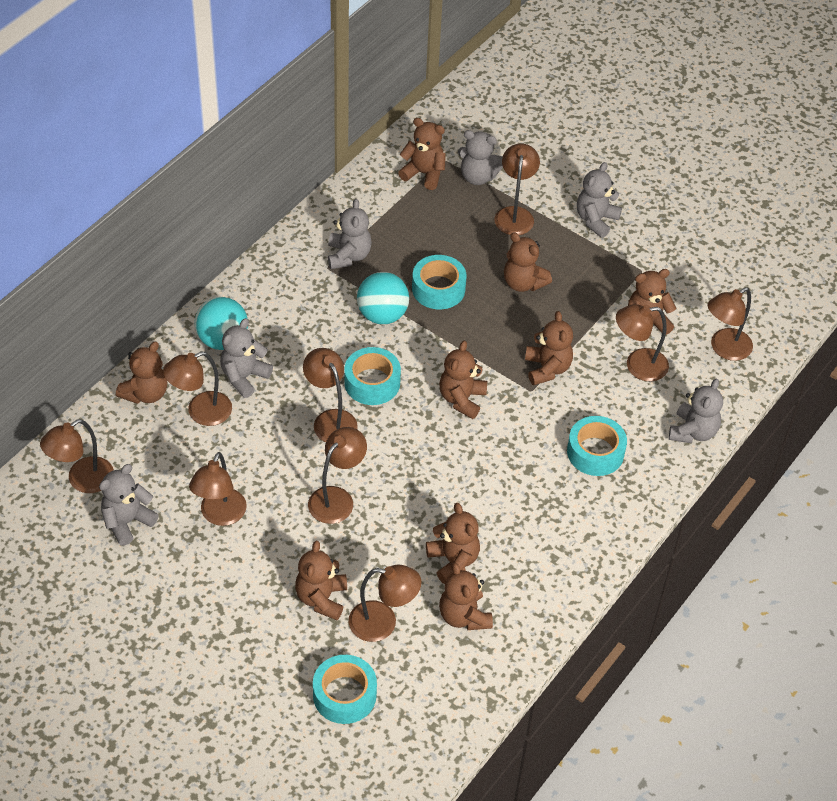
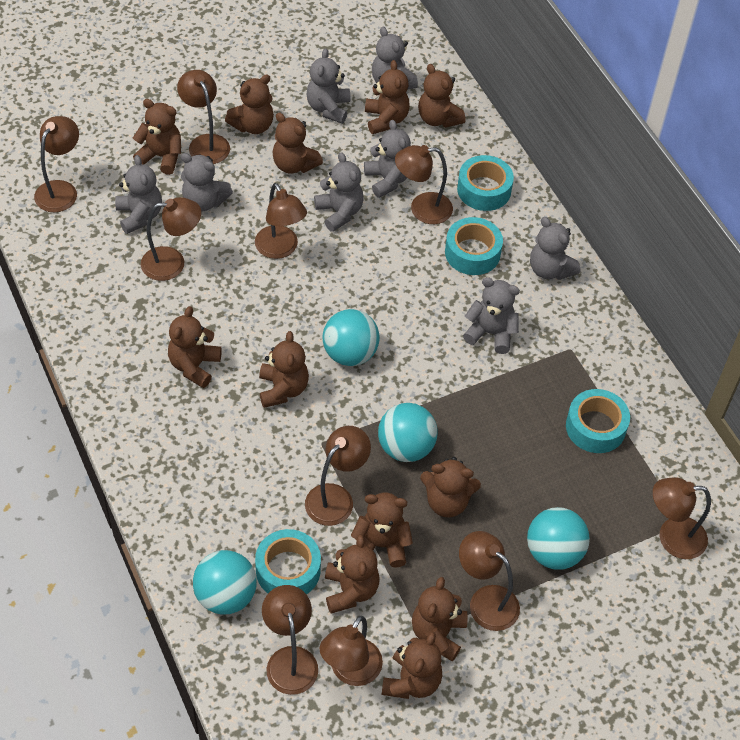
brown lamp: [40,419,114,493] [163,351,232,426] [189,452,247,526] [303,348,358,442] [308,427,367,524] [349,565,421,642] [494,144,540,235] [616,304,669,381] [708,287,753,361] = 9 -> [34,116,79,212] [141,197,201,281] [177,70,230,164] [255,183,307,259] [262,585,318,695] [305,426,371,526] [320,616,383,686] [395,145,453,224] [459,531,520,631] [653,477,711,559] = 10
brown teddy bear: [116,341,167,404] [295,541,347,620] [398,118,446,190] [426,503,480,584] [439,341,487,419] [439,562,493,630] [504,232,552,292] [525,311,573,385] [628,269,676,335] = 9 -> [133,99,181,175] [168,306,222,388] [225,74,274,134] [259,331,309,408] [273,113,323,174] [325,535,380,614] [351,492,413,568] [365,60,410,134] [382,632,442,699] [412,577,468,662] [418,64,466,128] [420,457,481,517] = 12
grey teddy bear: [99,464,159,546] [220,318,273,398] [328,199,372,269] [458,130,503,185] [577,162,622,238] [669,378,723,443] = 6 -> [115,155,162,234] [181,153,233,211] [307,48,350,124] [314,152,363,232] [364,120,411,198] [372,27,418,90] [463,277,520,354] [530,217,580,280] = 8
turquoise ball: [195,297,248,350] [357,272,409,324] = 2 -> [193,550,257,615] [322,309,380,366] [378,403,438,462] [527,507,590,570] = 4

